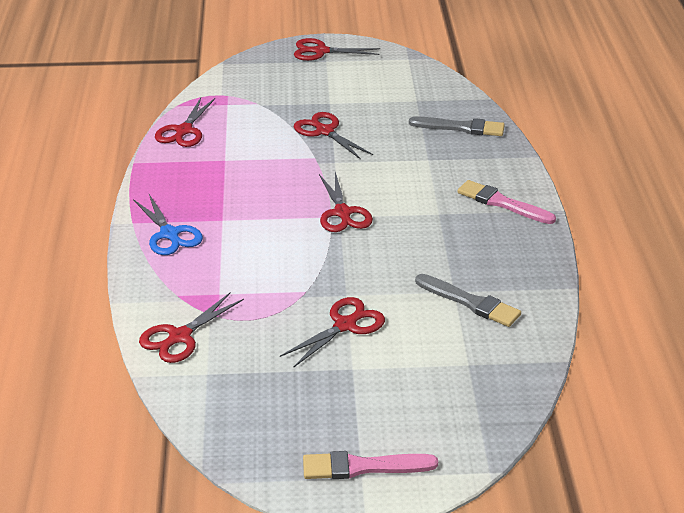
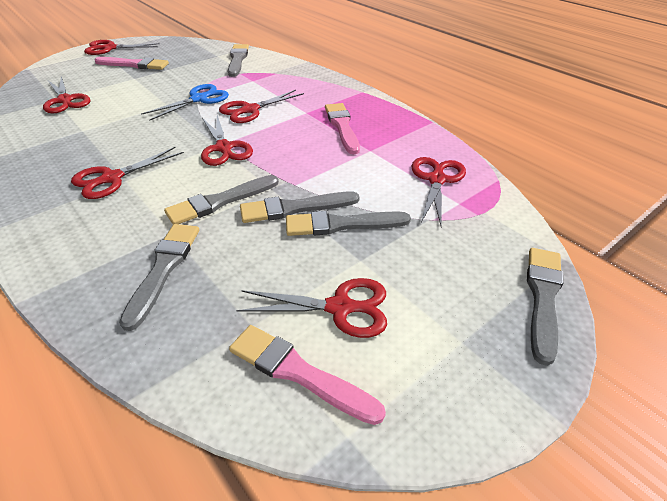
grey brush: [409,116,505,136] [415,274,521,327] = 2 -> [119,224,199,331] [164,175,279,224] [228,44,249,77] [240,191,360,223] [286,211,411,236] [527,248,563,366] = 6
pink brush: [303,451,438,479] [457,180,556,224] = 2 -> [94,57,169,70] [229,325,386,425] [325,103,360,154] = 3
red scissors: [139,293,244,363] [155,98,215,147] [280,297,385,367] [294,38,380,61] [294,112,373,160] [319,172,373,232] = 6 -> [43,76,90,114] [71,147,184,199] [84,40,160,55] [201,115,253,166] [219,90,304,123] [236,278,387,338] [411,157,466,225] = 7

